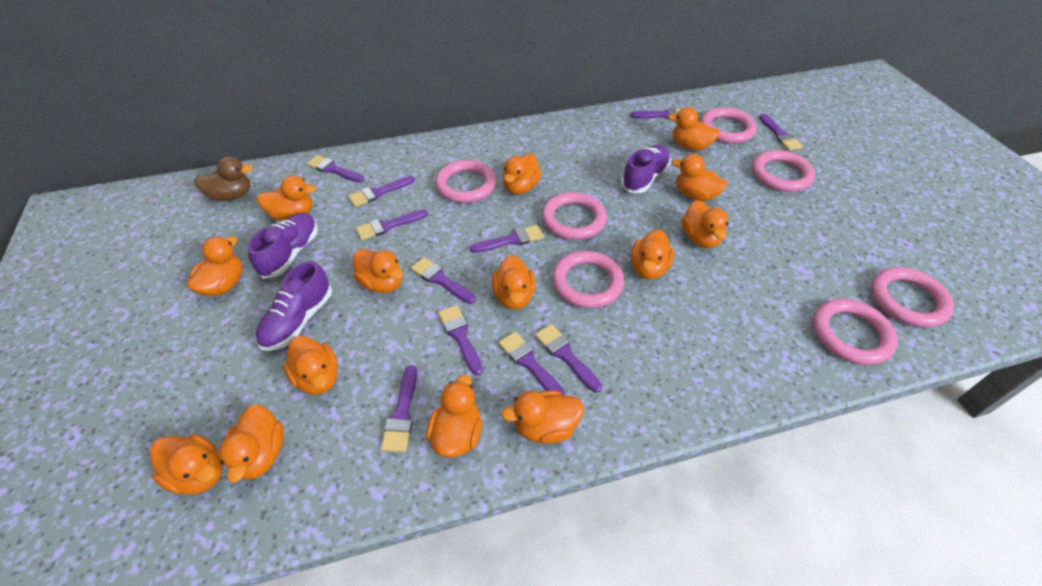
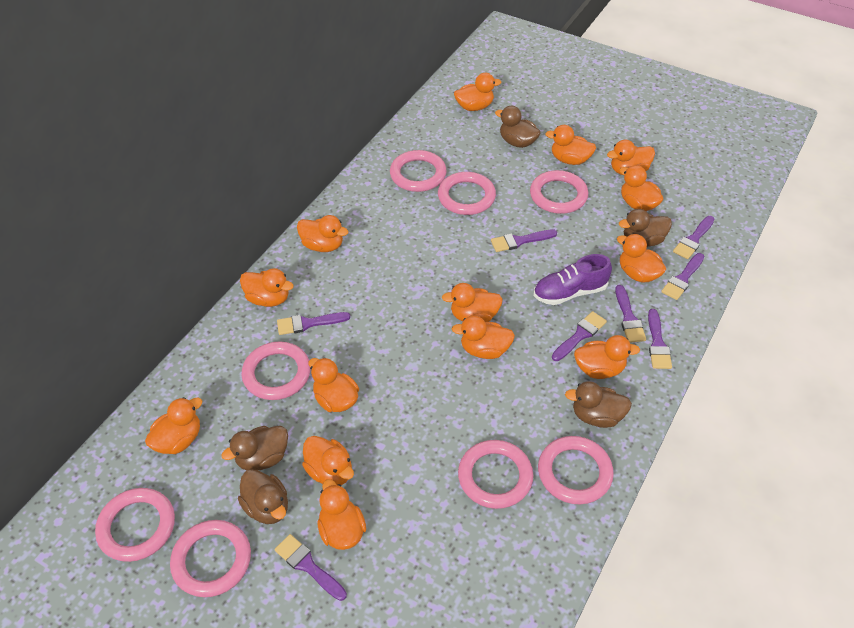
brown duck: [194,157,253,201] = 1 -> [221,426,288,471] [238,469,288,524] [495,106,541,148] [565,381,632,428] [619,209,672,247] = 5
pink ring: [435,160,496,203] [542,192,607,240] [552,251,624,308] [700,107,757,144] [752,150,815,192] [813,299,898,365] [871,267,954,327] = 7 -> [95,488,175,562] [170,520,251,597] [242,342,311,400] [390,150,447,192] [438,172,496,215] [458,440,533,509] [530,170,588,214] [538,436,614,504] = 8
purple brush: [306,155,364,183] [348,176,415,207] [356,209,428,240] [381,365,417,452] [410,257,476,304] [438,305,483,376] [470,225,544,253] [498,332,565,395] [535,324,602,393] [630,107,683,119] [759,114,803,151] = 11 -> [275,534,347,601] [277,312,350,335] [491,229,557,252] [552,311,607,361] [615,285,646,343] [648,309,672,369] [661,253,704,300] [673,216,714,259] = 8
purple shoe: [248,213,318,279] [256,261,332,351] [621,145,671,193] = 3 -> [534,254,612,305] = 1

